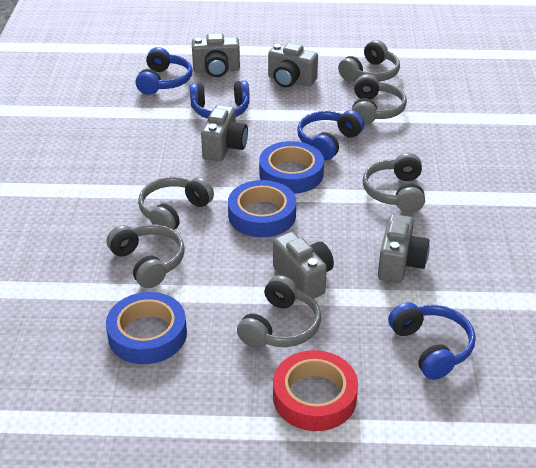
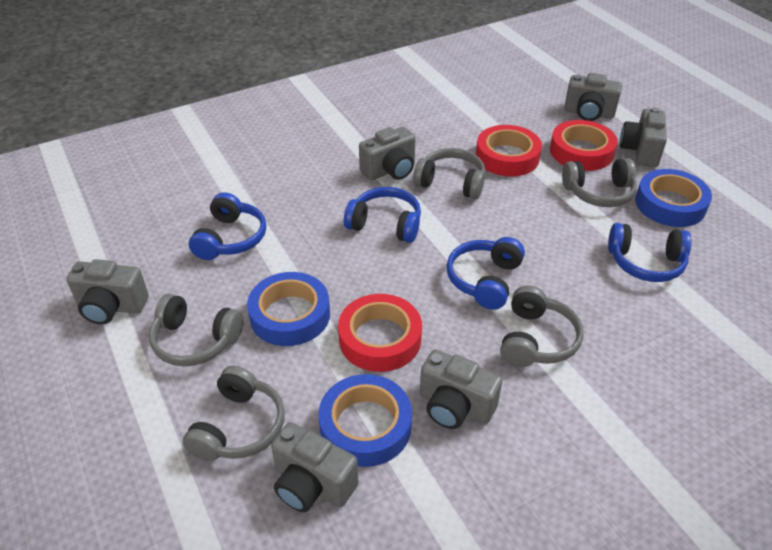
grey camera: [192,33,240,77] [201,105,248,161] [268,43,318,88] [273,232,334,298] [378,214,430,283] = 5 -> [66,259,149,324] [271,422,359,512] [359,127,416,180] [420,350,502,429] [564,73,622,121] [620,107,667,167] = 6
grey headphones: [107,224,185,288] [138,177,214,230] [237,275,321,348] [338,40,400,81] [352,74,407,125] [362,153,425,213] = 6 -> [149,294,244,366] [183,366,285,461] [413,148,485,199] [500,285,583,367] [562,158,637,207] = 5
red tape: [273,350,358,431] = 1 -> [338,294,422,372] [476,125,542,177] [550,120,617,171] = 3

